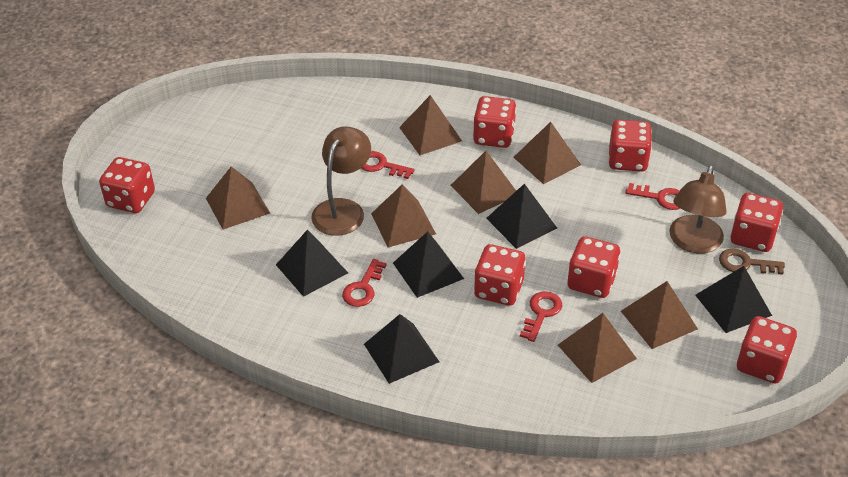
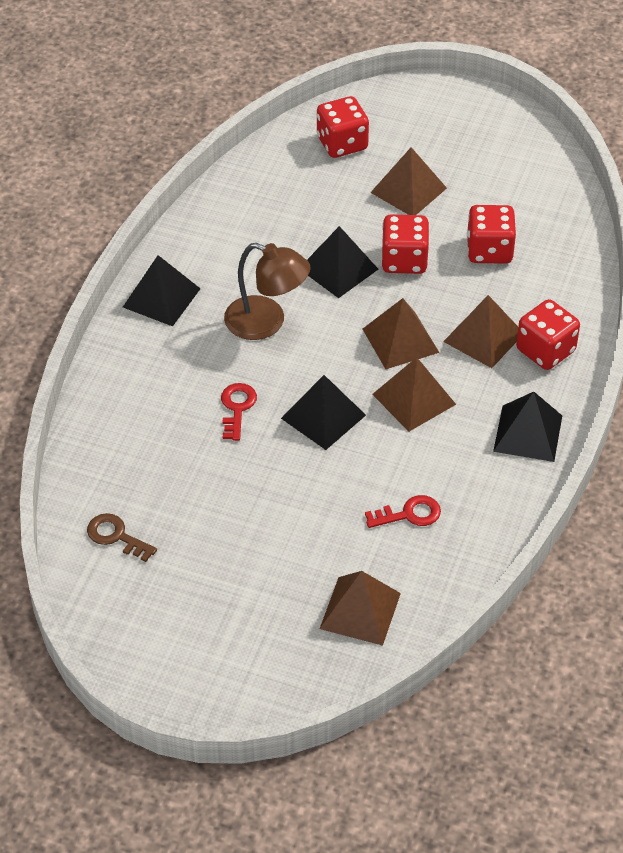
black pyramid: [276,229,348,297] [364,314,439,384] [393,232,464,298] [486,184,557,249] [695,266,772,333] = 5 -> [123,255,201,326] [281,375,366,450] [307,226,378,298] [493,392,562,462] = 4
brown lamp: [311,126,371,236] [669,165,726,253] = 2 -> [224,243,311,340] = 1
brown pyramid: [206,166,270,230] [371,184,436,247] [399,95,462,155] [451,151,516,214] [513,122,581,184] [558,313,637,383] [621,281,698,349] = 7 -> [320,571,401,646] [363,298,439,369] [370,147,447,215] [372,357,456,432] [443,295,518,368] = 5
red dice: [99,157,155,213] [473,96,516,148] [474,244,526,306] [568,236,620,298] [608,120,652,172] [730,193,783,252] [737,316,797,383] = 7 -> [317,96,369,158] [381,214,429,274] [467,205,516,264] [516,299,580,370] = 4
red key: [342,259,387,307] [361,151,415,179] [520,291,562,342] [625,183,680,210] = 4 -> [221,383,257,441] [365,495,441,528] = 2

